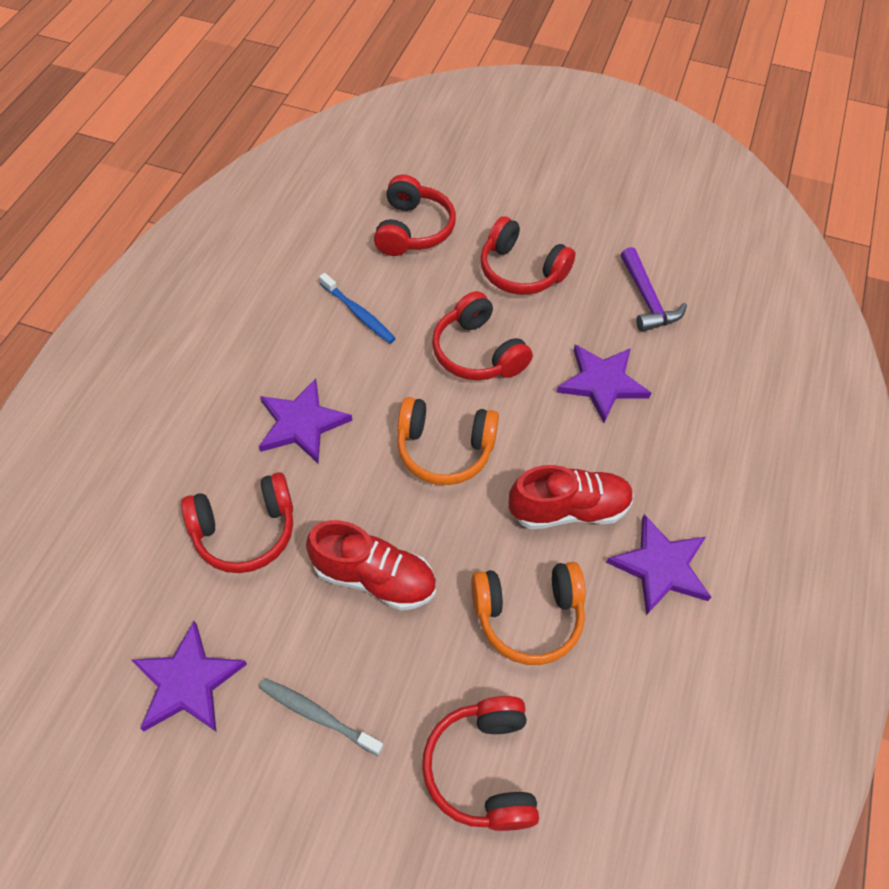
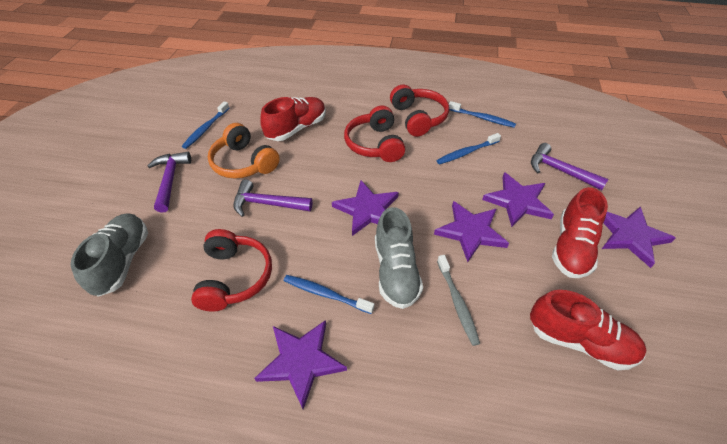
blue toothbrush: [319,273,396,343] = 1 -> [182,101,229,149] [284,275,374,314] [436,133,501,165] [449,101,516,128] = 4
grey shoe: none = 0 -> [70,214,148,297] [375,207,423,309] = 2
orange headphones: [397,397,499,485] [471,562,586,665] = 2 -> [208,123,280,179] = 1
purple hammer: [620,247,687,332] = 1 -> [147,152,191,213] [233,179,313,217] [531,143,608,190] = 3
purple star: [131,621,247,731] [259,378,352,463] [557,345,651,423] [606,514,711,615] = 4 -> [254,320,347,409] [332,180,399,236] [434,201,509,262] [482,172,554,227] [602,207,675,268] = 5
red headphones: [181,472,293,573] [374,175,456,256] [422,696,539,831] [432,291,533,380] [480,216,576,295] = 5 -> [191,229,272,312] [344,106,405,162] [390,85,449,137] = 3
red shoe: [306,520,436,611] [509,465,634,529] = 2 -> [260,97,326,141] [530,290,647,370] [552,187,608,278] = 3

